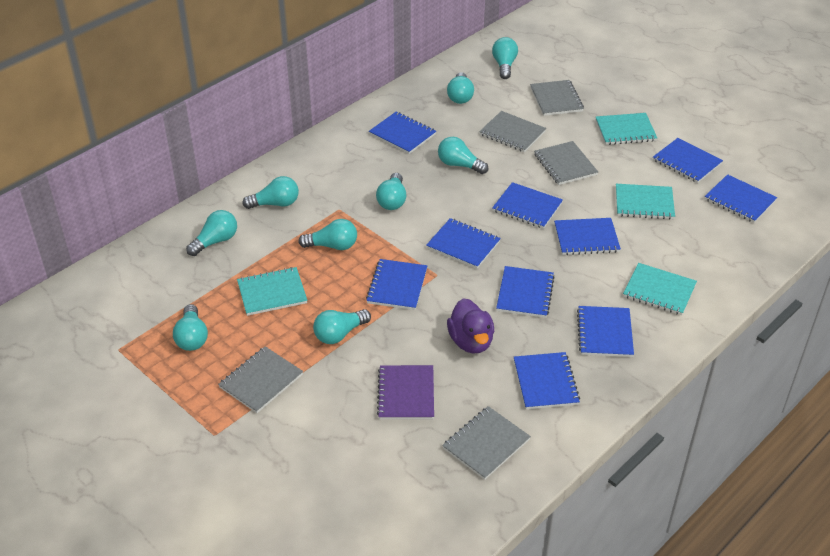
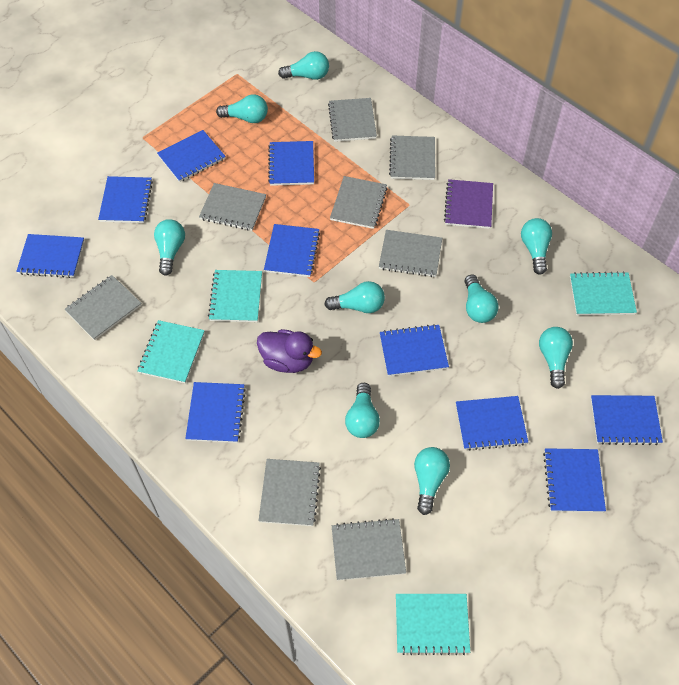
grey notebook: [218,346,303,413] [442,406,531,480] [479,111,546,152] [530,80,584,116] [534,141,598,185] = 5 -> [64,275,141,340] [199,183,266,231] [258,459,321,526] [328,98,377,142] [330,176,387,229] [332,518,406,580] [379,230,442,277] [389,136,435,180] = 8

